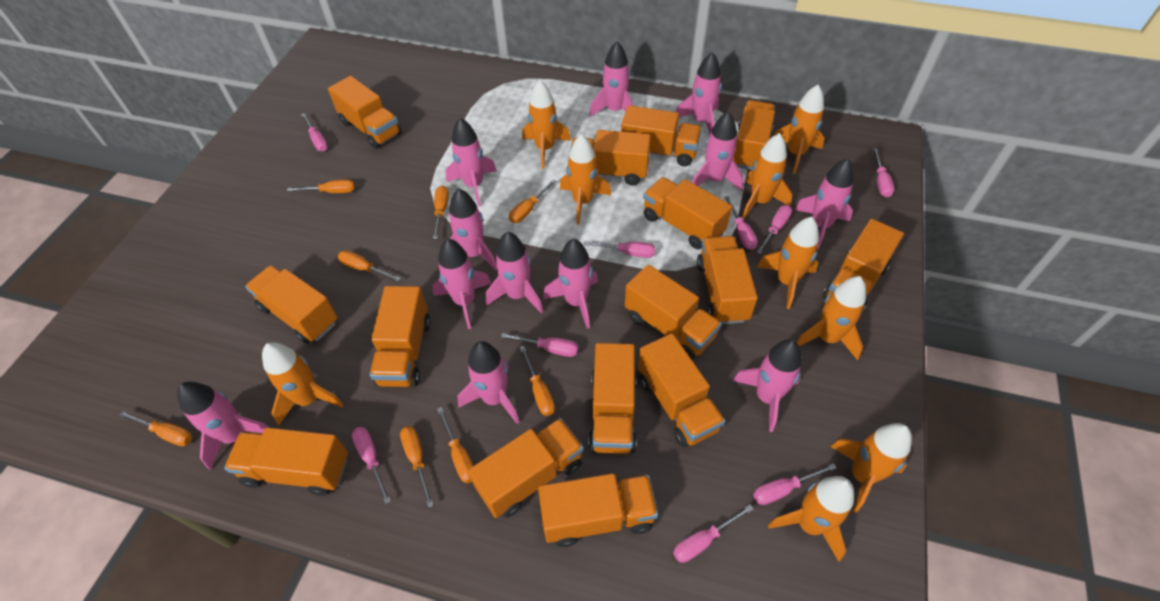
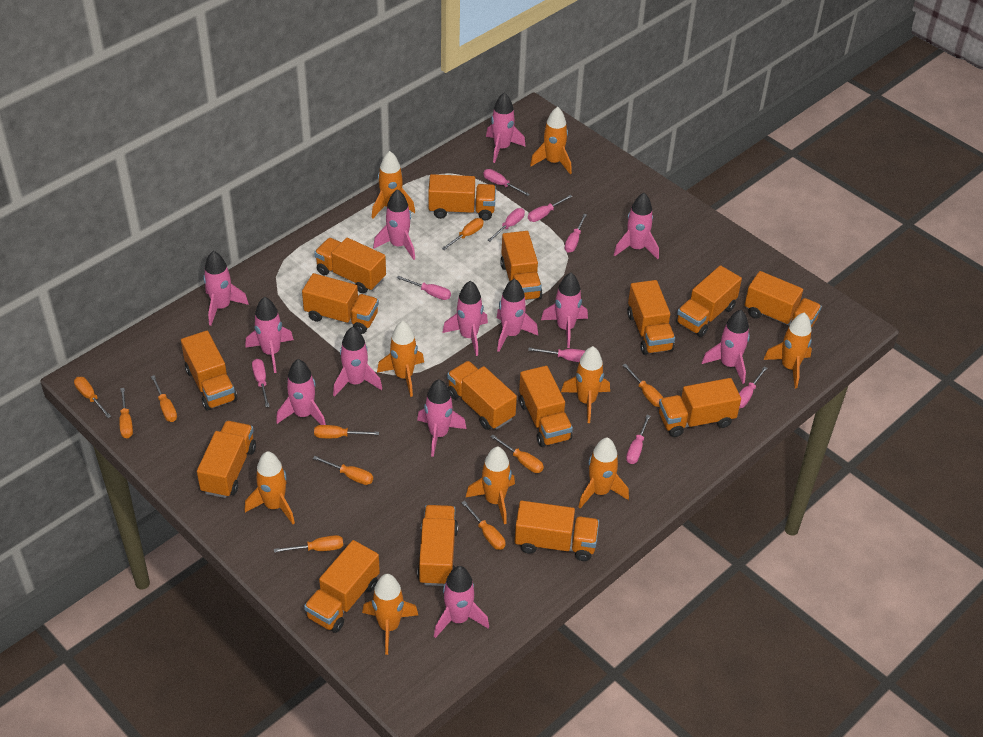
orange screwdriver: [119,411,192,446] [287,179,355,193] [338,250,401,281] [400,426,434,508] [433,186,449,239] [437,407,473,483] [509,179,557,223] [520,346,555,416] = 8 -> [74,377,111,418] [119,388,133,438] [151,375,177,422] [274,535,343,553] [313,456,373,485] [314,425,379,438] [442,218,484,250] [461,501,505,550] [490,435,544,473] [623,364,663,407] = 10
pink rocket: [177,382,270,469] [432,238,491,329] [445,118,497,207] [449,188,497,271] [457,341,520,424] [485,231,543,314] [543,238,598,329] [589,41,634,117] [676,52,722,134] [692,112,743,192] [733,339,802,432] [795,158,854,249] = 12 -> [203,251,249,326] [245,297,294,373] [276,359,326,425] [333,326,382,397] [373,189,415,260] [417,379,466,457] [434,566,489,638] [442,281,488,356] [486,92,526,163] [497,279,538,352] [541,273,588,348] [614,193,659,259] [702,310,750,384] = 13

